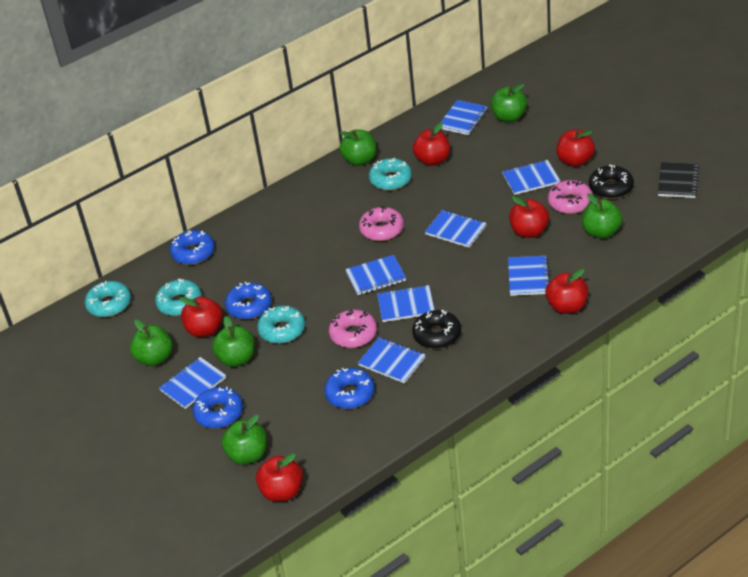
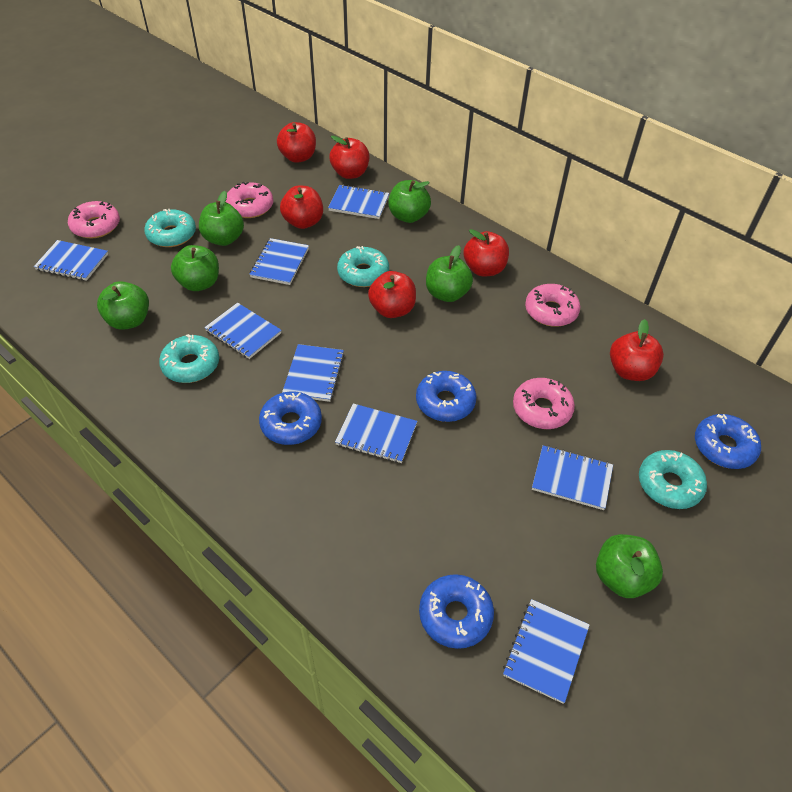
black donut: [412,310,461,349] [589,165,634,199] = 2 -> none = 0
black notebook: [658,162,699,198] = 1 -> none = 0
pink donut: [329,309,377,348] [359,206,404,241] [548,180,593,214] = 3 -> [68,201,120,238] [226,182,273,218] [513,378,575,429] [525,284,580,327] = 4

